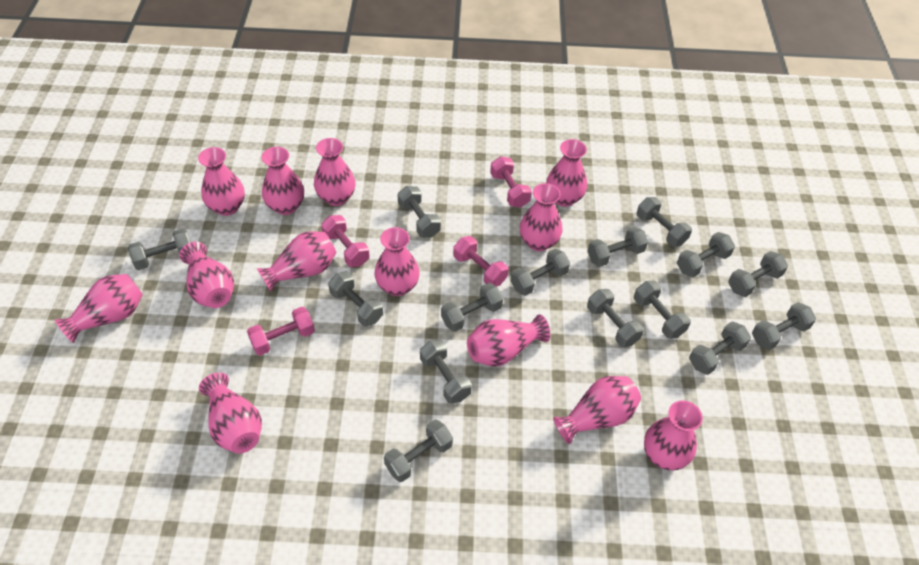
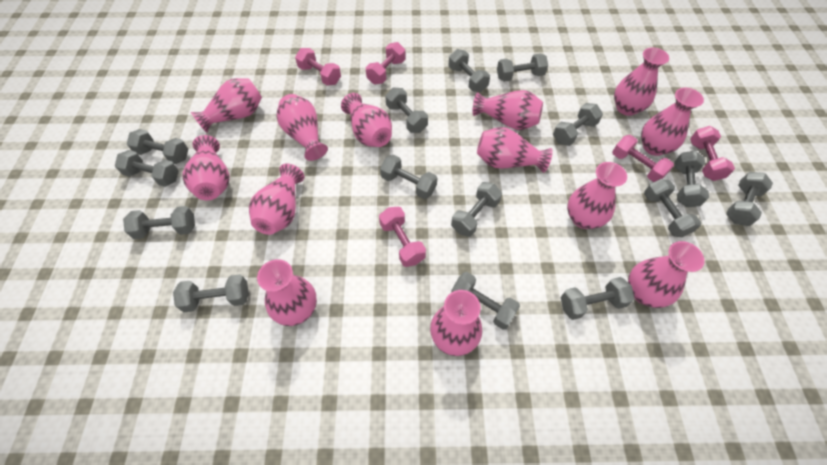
pink dumbbell: [247,307,315,356] [321,215,370,267] [453,236,509,286] [490,156,532,208] = 4 -> [295,48,341,86] [366,42,405,84] [379,207,426,267] [612,135,674,182] [690,126,735,181] = 5

